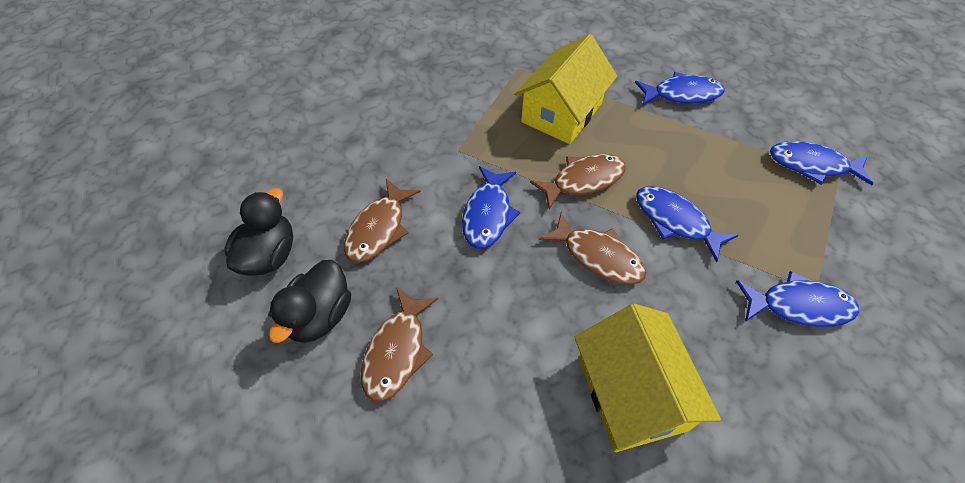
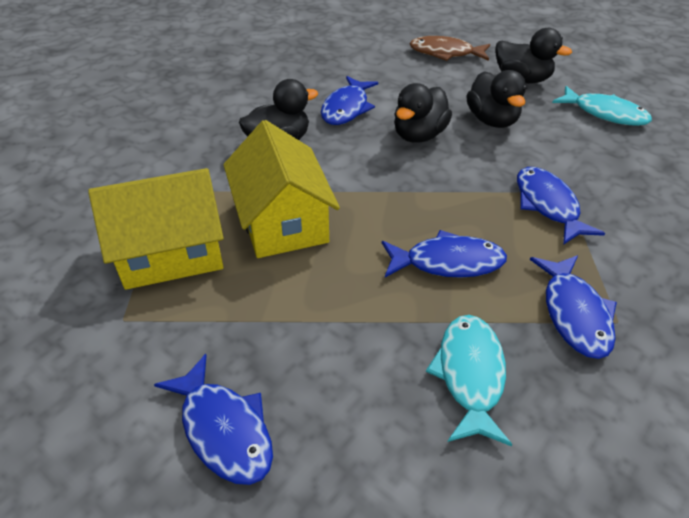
black duck: [224,188,293,276] [268,260,351,343] = 2 -> [239,79,318,140] [394,83,452,143] [466,70,526,128] [495,28,572,84] = 4
brown fish: [344,179,421,263] [361,287,438,402] [530,154,626,210] [539,212,646,285] = 4 -> [409,36,490,61] = 1
turquoise fish: none = 0 -> [426,315,512,446] [552,86,652,126] = 2

